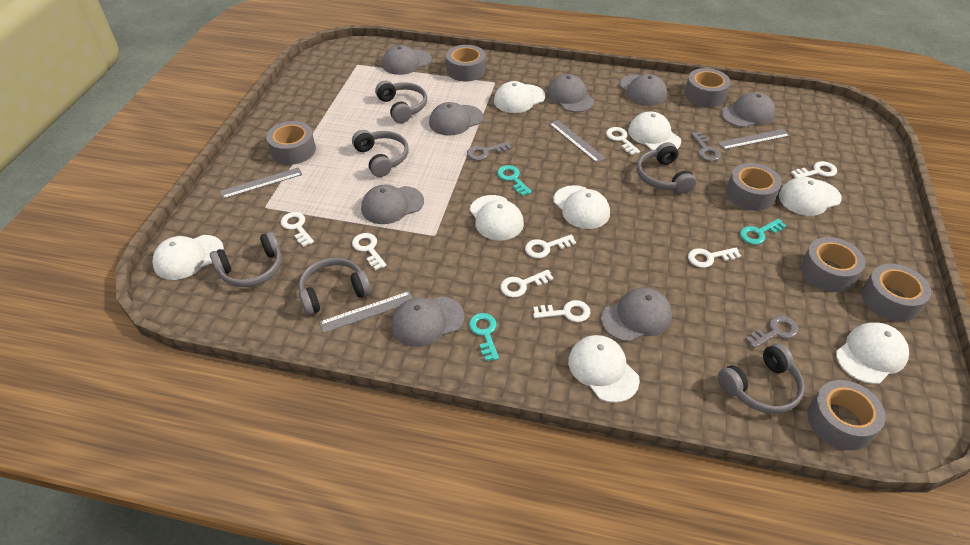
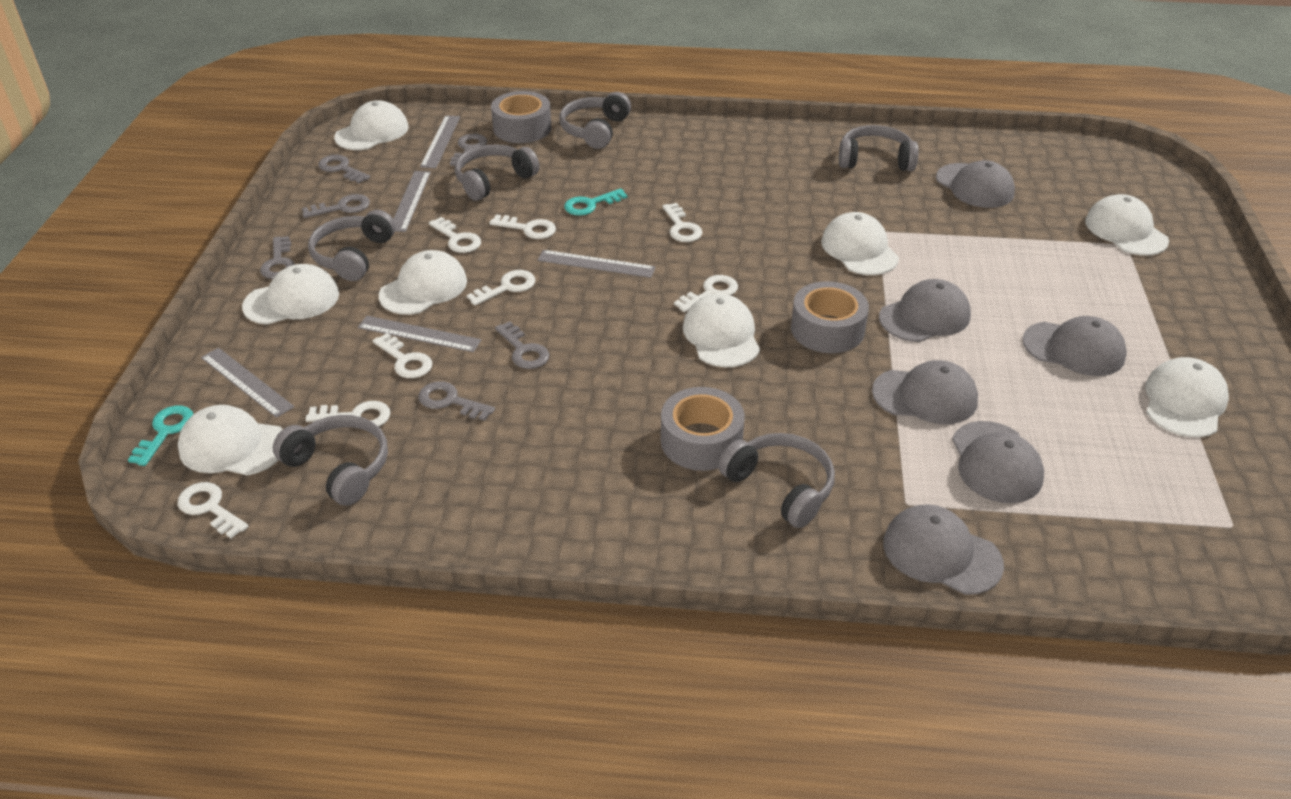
grey cap: [361,185,424,224] [382,45,432,75] [392,296,464,347] [429,102,483,136] [547,74,594,112] [601,288,672,342] [619,74,667,106] [721,92,775,128] = 8 -> [872,360,978,424] [879,279,971,342] [883,504,1004,595] [936,160,1015,208] [952,421,1044,503] [1023,316,1127,376] = 6
grey key: [467,141,512,161] [691,132,721,161] [745,316,798,349] = 3 -> [260,236,295,279] [302,194,370,218] [318,155,370,183] [418,381,495,421] [450,134,487,167] [495,321,549,369] = 6
grey ruler: [220,167,302,199] [319,291,413,333] [549,120,606,163] [718,129,790,150] = 4 -> [201,348,294,418] [358,316,481,352] [393,171,431,232] [420,115,460,168] [538,250,656,278] = 5
grey tape: [266,121,316,165] [446,45,486,82] [685,68,731,107] [726,163,782,211] [801,237,865,292] [807,380,886,450] [861,264,931,322] = 7 -> [491,91,552,143] [661,387,745,471] [791,281,869,353] = 3
turquoise key: [469,313,499,361] [497,165,532,196] [740,219,786,245] = 3 -> [128,406,193,466] [564,188,627,216] = 2

